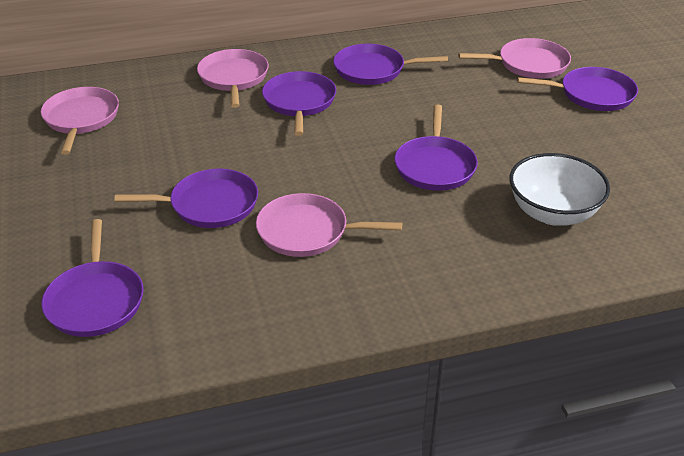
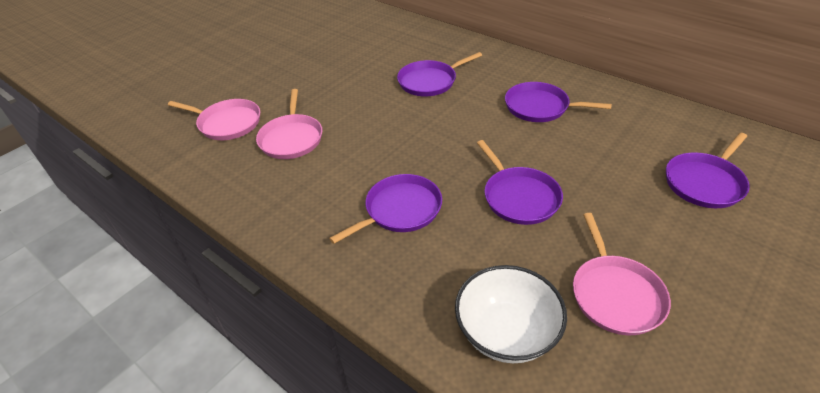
pink pan: [41,87,119,155] [197,49,269,108] [256,193,402,257] [458,38,571,79] = 4 -> [168,99,260,140] [256,89,322,159] [573,213,671,335] = 3
purple pan: [42,219,144,337] [115,169,258,228] [262,71,336,136] [333,44,448,85] [394,105,478,191] [517,67,638,111] = 6 -> [329,174,442,244] [397,52,482,96] [477,140,563,225] [505,82,612,122] [666,133,750,208] = 5

